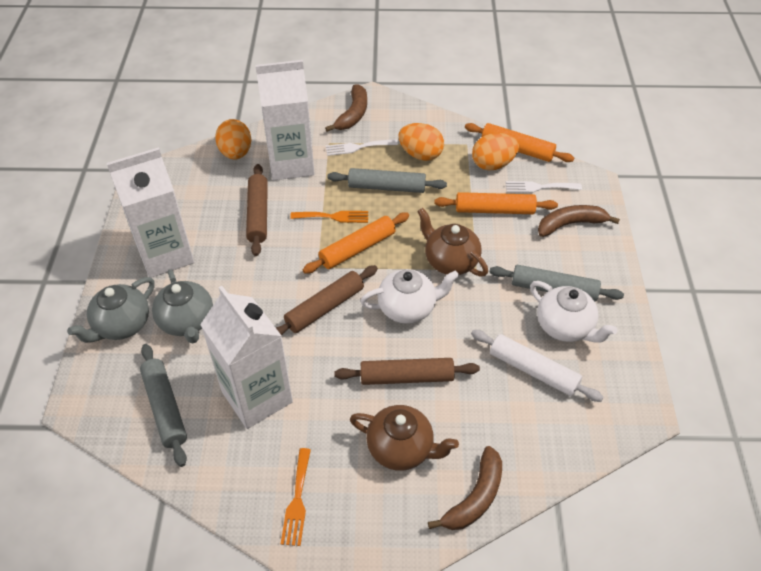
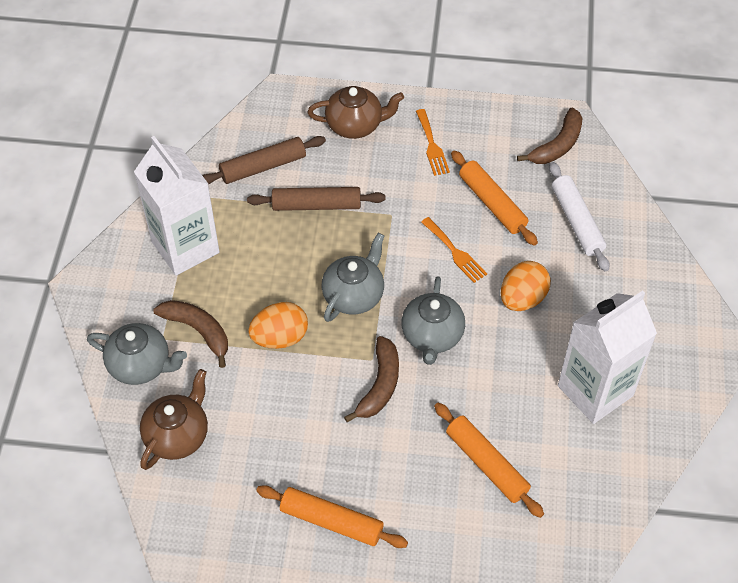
brown rolling pin: [246,164,268,256] [276,265,378,335] [335,358,480,385] = 3 -> [202,136,326,184] [247,187,385,211] = 2
grey rolling pin: [140,344,187,467] [328,168,447,193] [489,265,624,301] = 3 -> none = 0
grey teapot: [67,277,155,343] [152,269,213,344] = 2 -> [87,323,187,385] [322,233,384,322] [401,276,465,365] = 3
orange egg: [215,119,251,159] [398,123,444,161] [472,133,519,170] = 3 -> [248,302,308,349] [500,261,551,311] = 2
white carton: [106,147,194,278] [200,286,293,429] [255,60,315,180] = 3 -> [134,136,220,276] [558,290,657,424] = 2
white fork: [326,139,398,156] [506,181,582,193] = 2 -> none = 0
white teapot: [360,269,459,324] [530,281,618,342] = 2 -> none = 0

